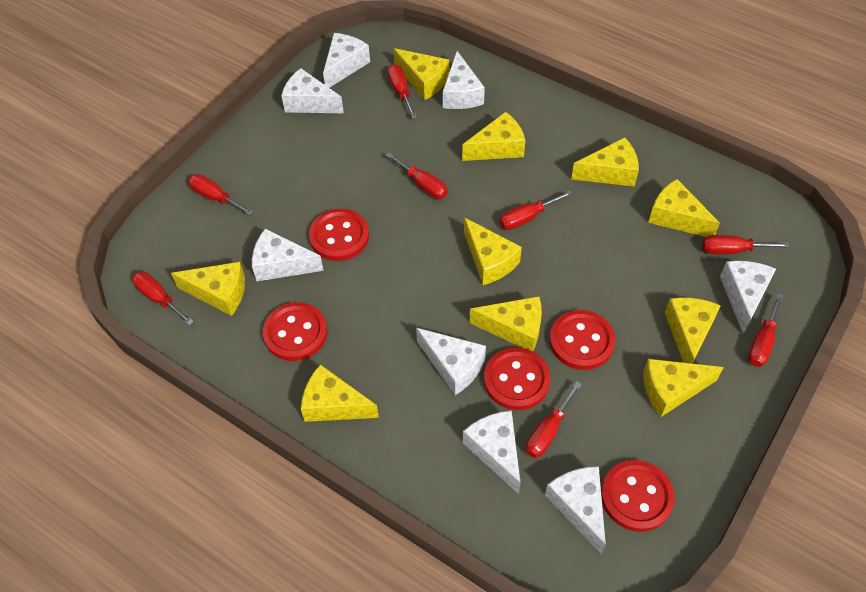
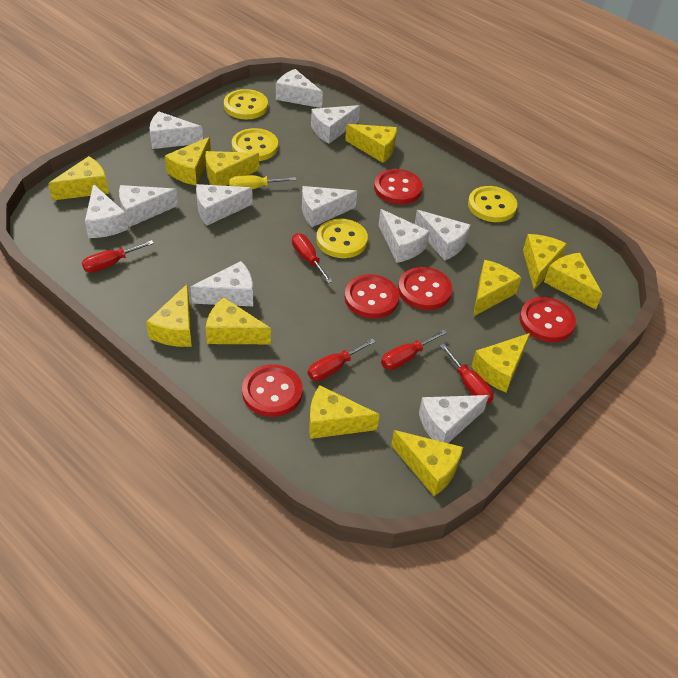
red screwdriver: [132,271,194,326] [188,174,253,216] [385,152,448,199] [387,64,417,119] [499,190,572,230] [526,381,582,458] [703,235,789,254] [748,293,784,367] = 8 -> [82,240,154,273] [292,233,333,283] [308,338,376,381] [381,330,447,370] [440,344,493,404] = 5
white cheese: [252,229,324,281] [281,68,344,113] [323,33,370,88] [416,328,486,395] [443,51,485,109] [463,410,521,494] [545,466,606,554] [720,261,776,334] = 8 -> [85,184,128,238] [119,185,178,227] [150,111,203,149] [190,261,253,306] [196,184,253,226] [276,69,323,108] [302,186,357,227] [311,105,360,144] [378,209,430,263] [415,210,471,261] [419,395,489,443] = 11
yellow button: none = 0 -> [224,89,268,119] [232,128,278,161] [316,219,368,258] [468,186,517,222] = 4
yellow cheese: [171,262,245,316] [301,364,379,422] [393,48,449,100] [462,112,525,161] [464,217,522,285] [470,296,542,351] [571,138,639,187] [643,359,724,417] [648,179,720,237] [665,297,721,364] = 10 -> [48,156,109,200] [146,284,192,347] [165,137,211,185] [205,151,259,186] [206,297,271,344] [309,385,380,439] [345,124,397,163] [391,430,463,496] [471,333,530,393] [473,260,521,317] [523,234,567,290] [544,253,602,310] = 12
yellow screwdriver: none = 0 -> [229,175,296,189] = 1

